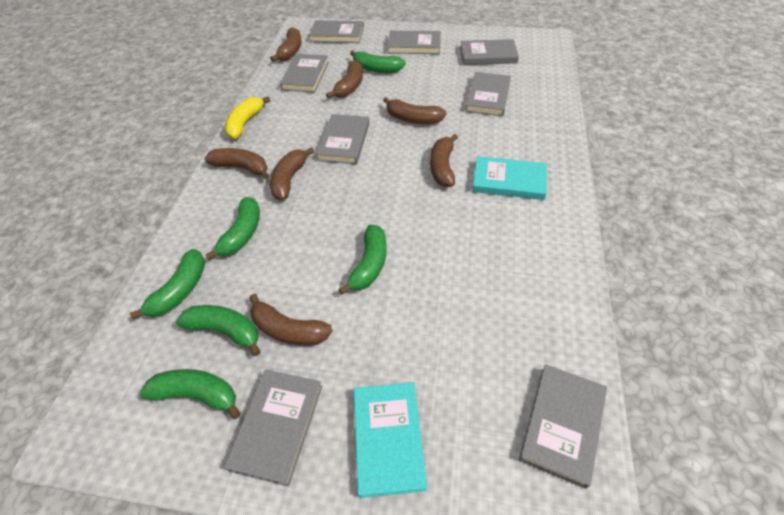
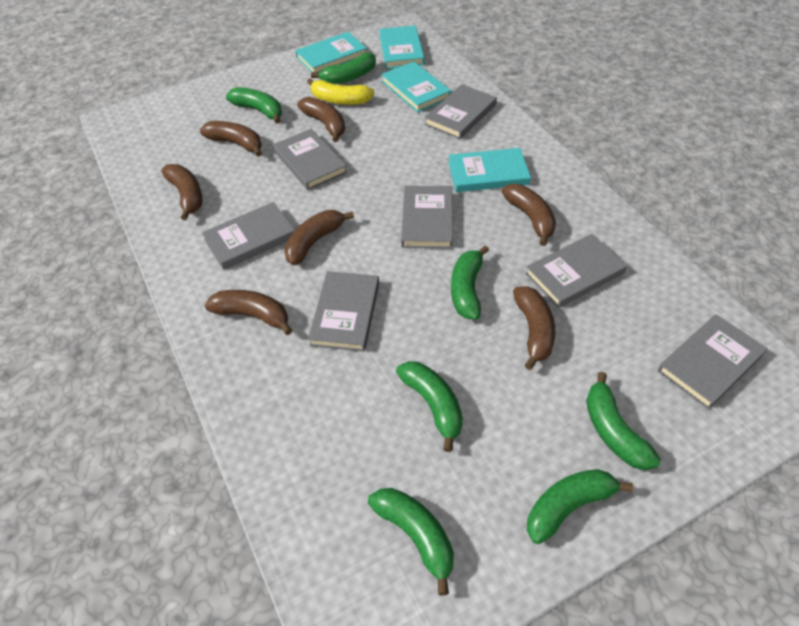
green banana: [130,249,205,319] [140,369,241,419] [176,305,261,356] [205,197,260,260] [339,224,387,294] [350,50,406,73] = 6 -> [226,87,282,124] [311,53,376,84] [368,488,454,595] [396,361,463,452] [451,245,489,320] [527,469,633,544] [586,372,661,470] = 7
grey book: [224,369,322,487] [280,54,329,93] [309,20,364,43] [316,114,370,164] [387,31,441,54] [460,39,519,65] [465,72,511,116] [519,364,607,489] = 8 -> [202,202,295,270] [273,129,347,190] [308,271,379,352] [401,186,452,248] [425,84,497,139] [525,234,627,308] [658,314,767,410] = 7
turquoise book: [353,382,427,498] [472,156,547,200] = 2 -> [295,32,367,73] [379,26,424,69] [381,61,451,112] [448,148,531,192] = 4

